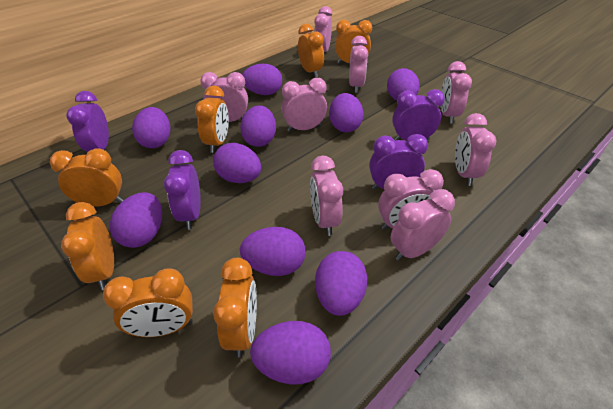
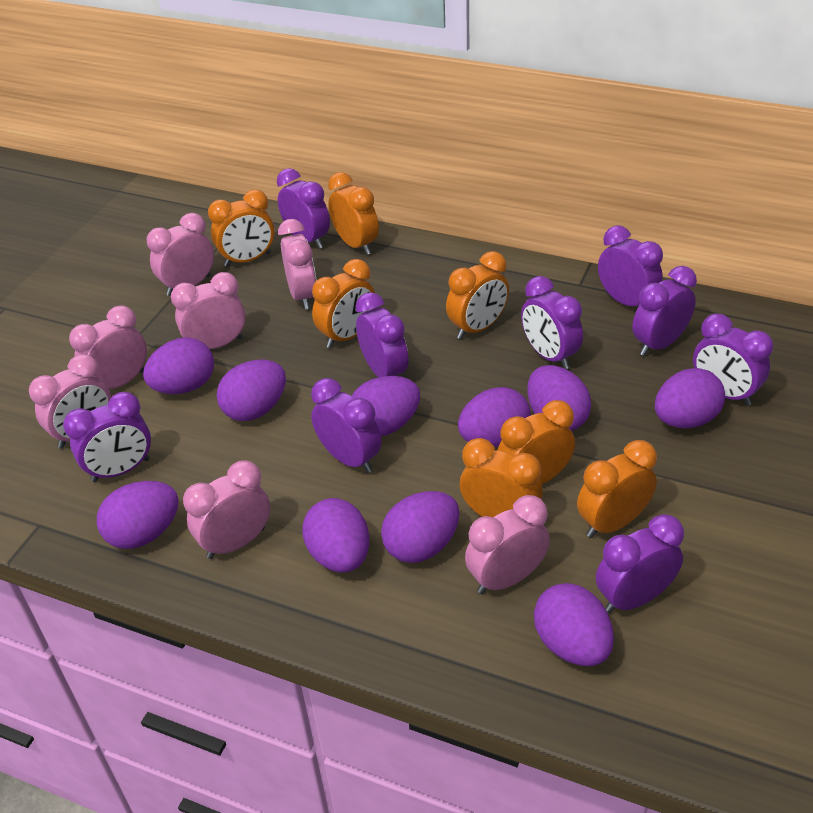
pink clock: [200,72,248,122] [282,78,327,132] [310,156,343,236] [314,6,332,52] [349,36,368,93] [378,169,444,230] [391,189,455,261] [441,61,472,124] [455,113,496,186] = 9 -> [29,354,111,449] [69,305,147,389] [147,213,214,296] [171,272,245,349] [183,460,270,559] [278,219,317,309] [465,495,550,594] = 7
purple clock: [66,91,109,152] [164,150,201,230] [369,134,428,190] [392,89,445,141] = 4 -> [63,392,151,482] [277,168,330,249] [311,378,382,473] [356,292,408,377] [521,276,583,369] [596,514,684,613] [598,225,663,306] [632,266,697,356] [693,313,773,406] = 9

